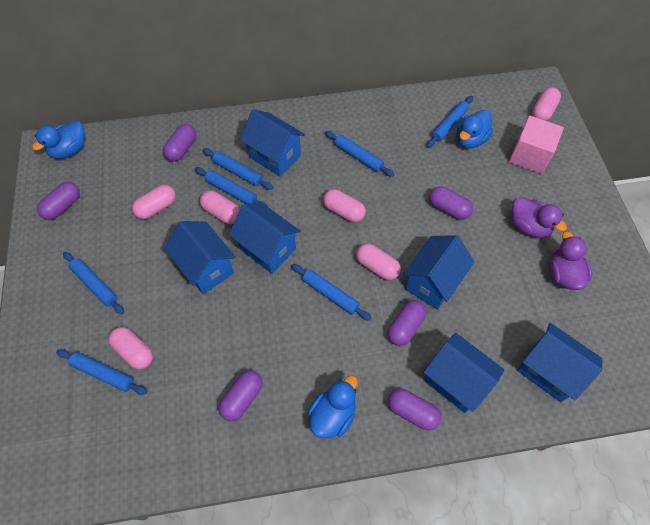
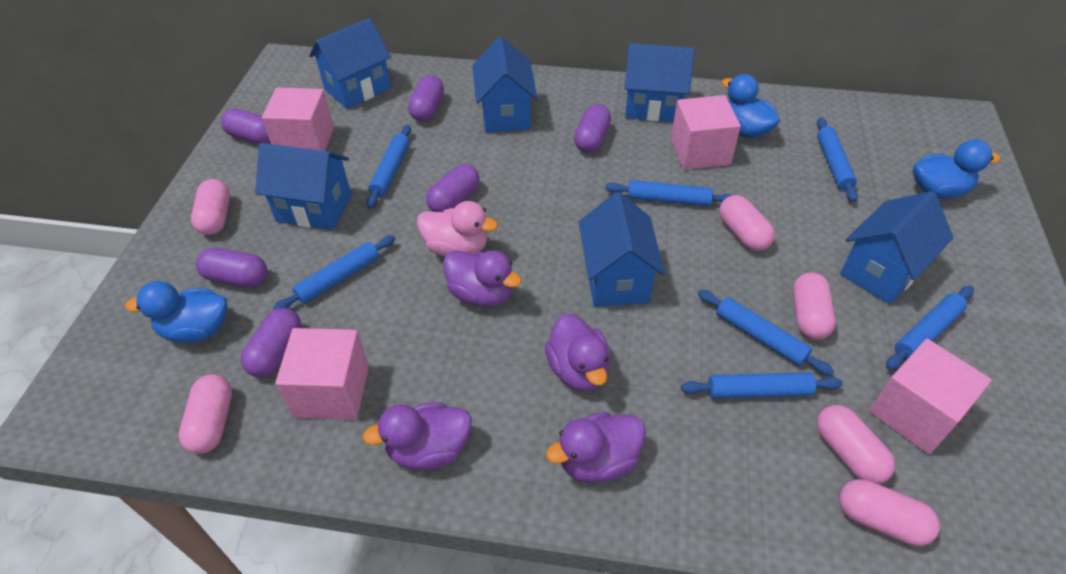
pink cube: [509,115,564,174] = 1 -> [262,87,334,151] [275,328,369,420] [671,95,741,170] [869,339,992,454] = 4
pink duck: none = 0 -> [417,201,498,256] = 1
purple duck: [512,196,567,238] [549,231,592,290] = 2 -> [363,402,471,470] [443,250,522,307] [545,313,611,392] [546,412,646,483] = 4

